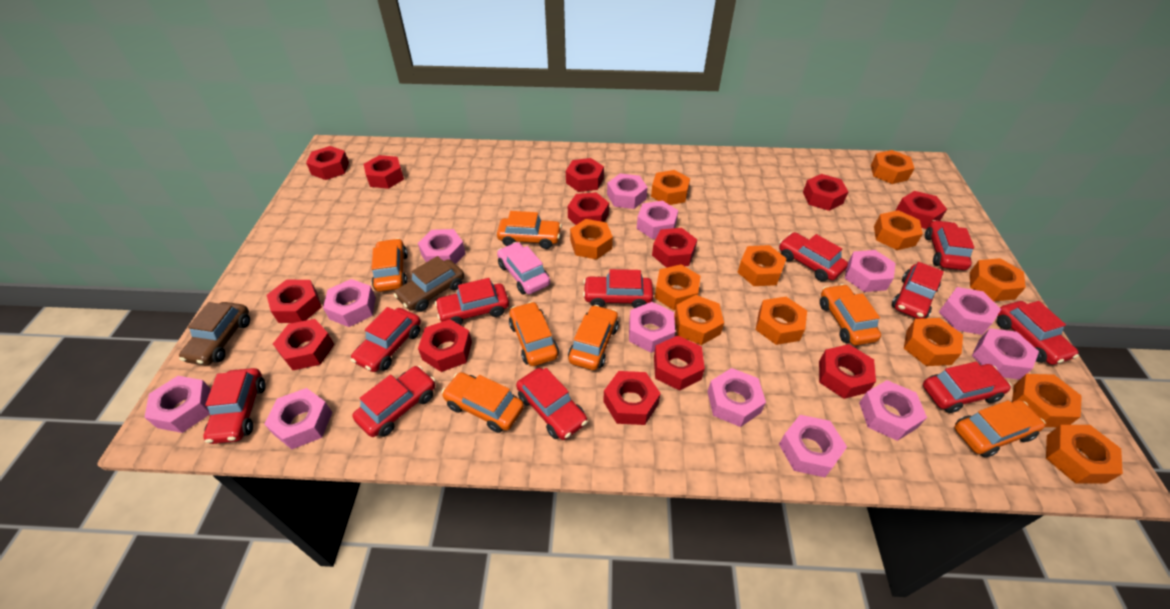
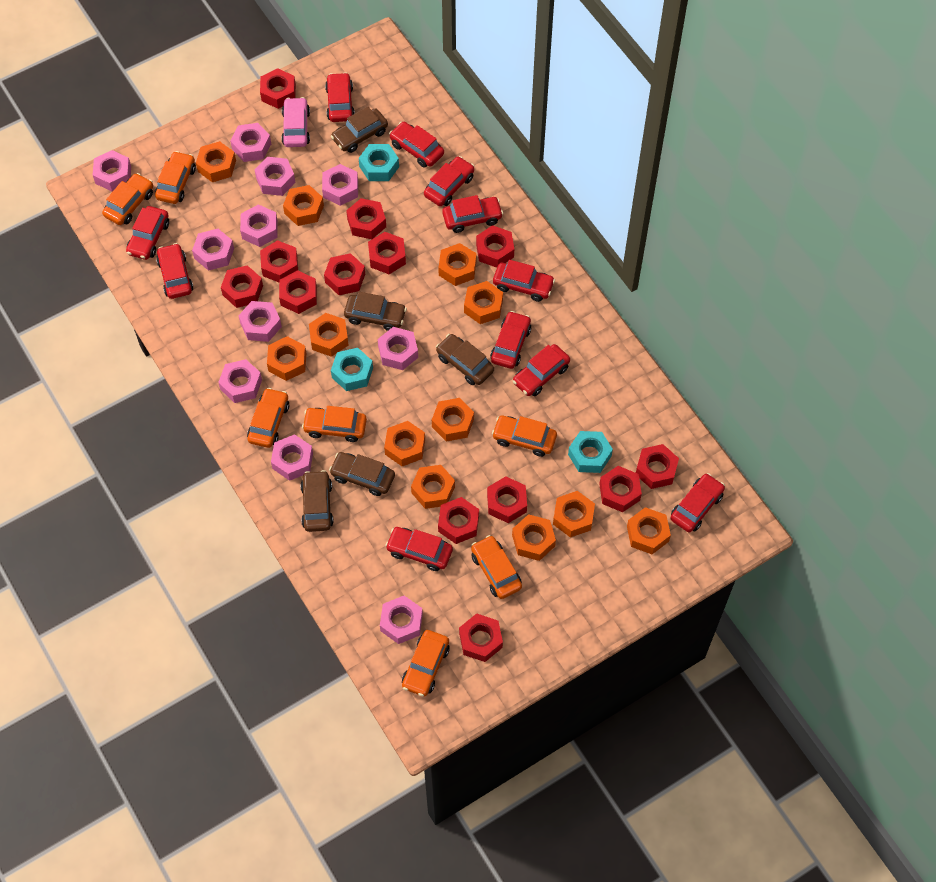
brown car: [179,302,250,365] [394,256,464,312] = 2 -> [300,470,333,532] [329,452,395,496] [331,107,388,153] [344,292,407,331] [436,334,494,385] = 5
pink nut: [144,376,211,433] [264,388,333,449] [323,279,376,327] [418,229,466,264] [607,173,648,209] [629,302,675,353] [637,201,678,239] [707,368,766,427] [779,415,847,477] [845,250,895,292] [859,380,927,441] [939,287,1001,335] [972,328,1039,380] = 13 -> [93,150,131,192] [192,229,234,271] [218,359,262,403] [230,123,271,162] [239,301,282,342] [240,204,278,247] [255,157,296,196] [271,434,313,481] [322,164,358,206] [378,327,418,370] [380,596,423,644] = 11
turquoise nut: none = 0 -> [331,348,373,391] [359,144,399,181] [568,431,613,473] = 3

